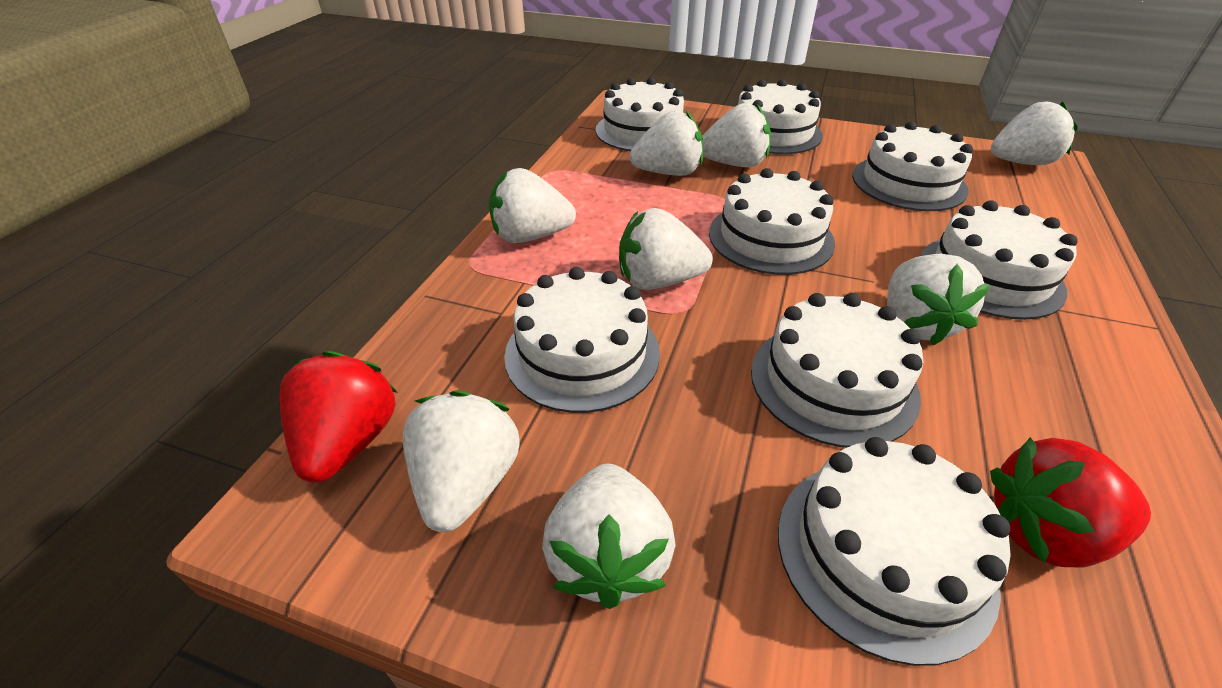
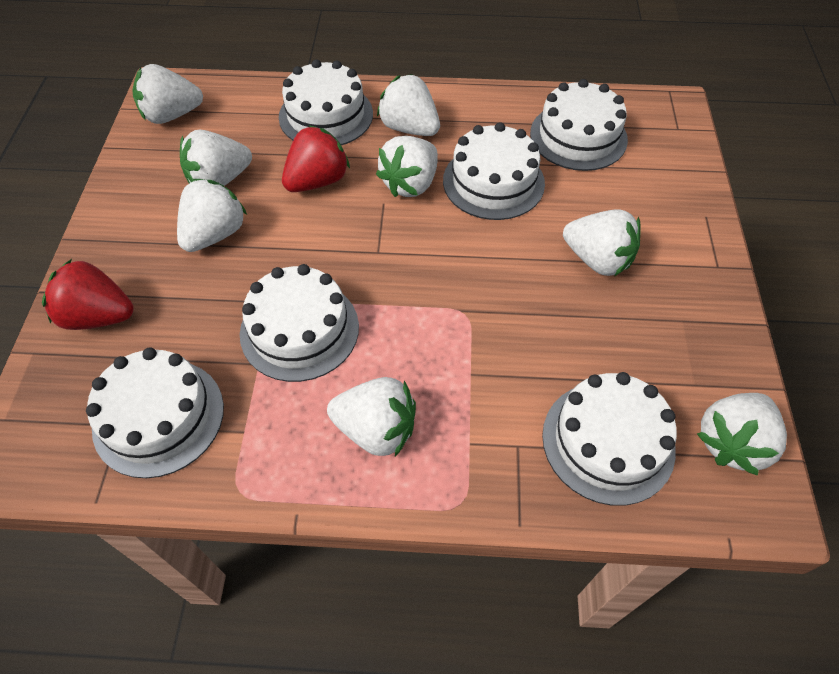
white cake: [504,267,660,413] [596,78,684,151] [709,168,835,275] [738,79,823,154] [751,293,923,448] [778,437,1011,666] [852,121,973,211] [920,200,1078,320] = 8 -> [86,347,224,478] [240,264,359,382] [279,59,373,145] [443,122,545,220] [530,79,628,171] [542,372,677,506] = 6

